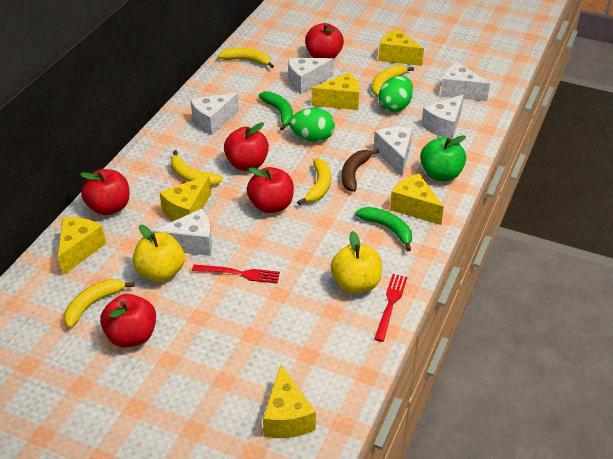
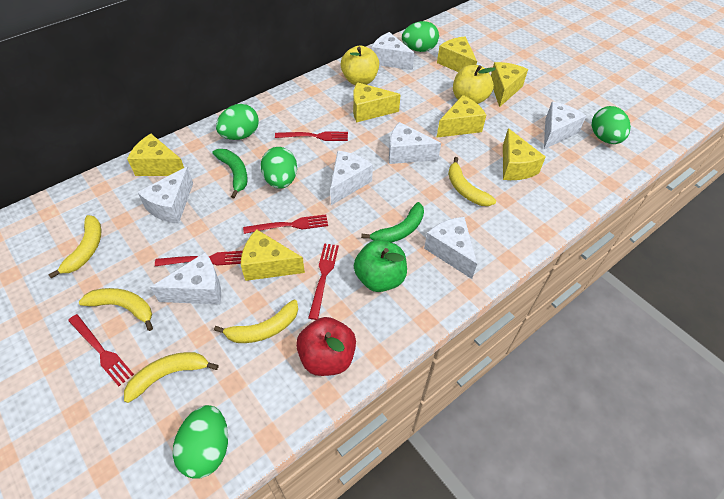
brown banana: [342,149,379,192] = 1 -> none = 0
green egg: [289,108,335,142] [378,76,413,112] = 2 -> [173,405,228,479] [216,104,259,140] [261,147,297,189] [402,21,439,52] [592,106,631,144] = 5
red apple: [80,169,130,215] [100,294,156,347] [224,122,269,171] [247,167,294,213] [305,23,344,59] = 5 -> [296,317,356,376] = 1
red fork: [192,265,280,283] [374,274,407,342] = 2 -> [68,314,134,386] [155,251,243,266] [243,214,328,234] [275,132,348,141] [308,243,339,320] = 5
white cheese: [153,209,212,256] [191,93,239,135] [288,58,334,94] [374,127,413,176] [421,94,464,139] [440,62,490,101] = 6 -> [138,167,193,224] [150,253,221,304] [330,151,373,205] [372,32,415,70] [389,122,441,164] [424,217,477,279] [544,101,586,149] = 7
yellow cheese: [58,217,106,275] [160,175,211,221] [263,365,316,438] [312,72,359,110] [378,29,424,66] [390,173,444,225] = 6 -> [127,134,184,176] [241,229,305,281] [353,82,401,123] [436,95,486,138] [437,36,477,72] [491,62,528,107] [503,128,546,180] = 7

